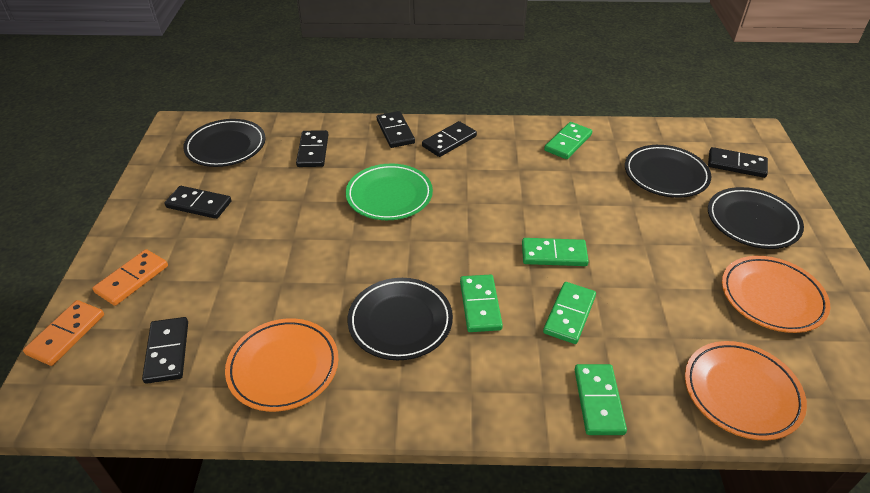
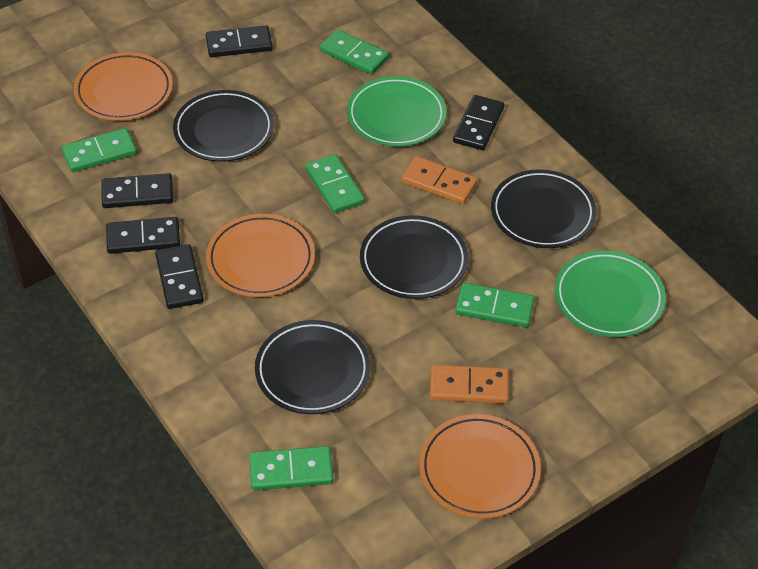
black domino: [142,317,188,384] [165,186,231,219] [296,130,328,167] [377,111,415,148] [422,121,477,157] [708,147,768,178] = 6 -> [102,173,173,208] [106,217,180,254] [155,244,204,309] [206,26,273,57] [453,95,504,150] = 5
green plate: [346,164,433,220] = 1 -> [347,76,446,147] [554,251,666,337] = 2

